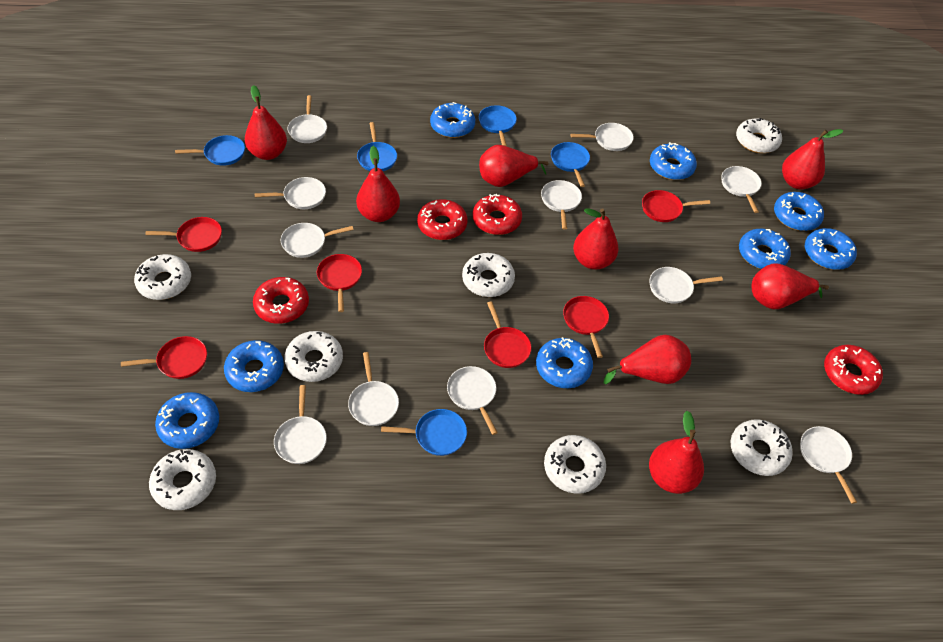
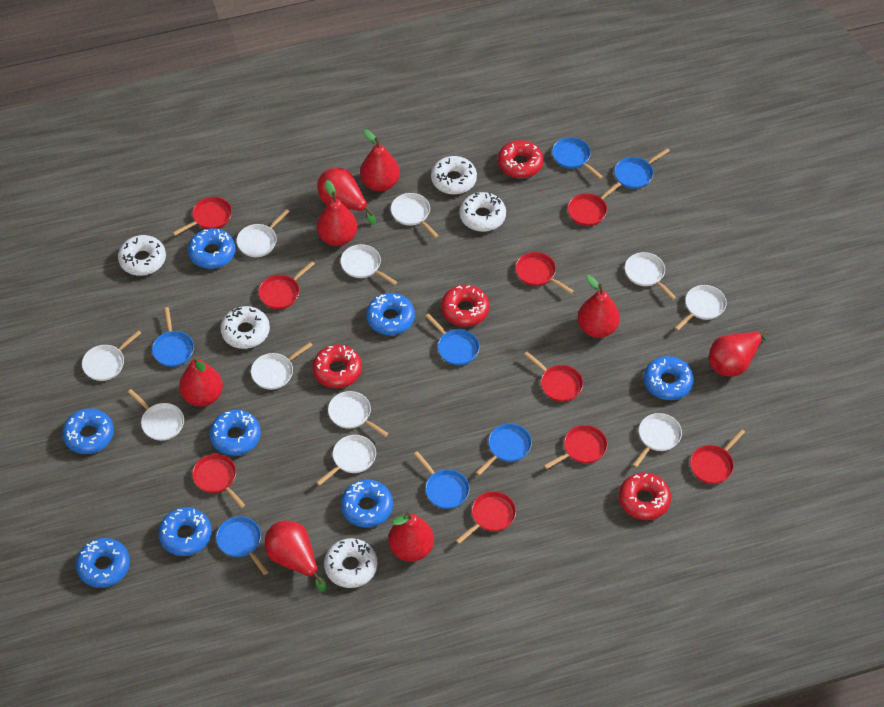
blue pan: [175,135,245,166] [357,122,397,171] [381,409,467,456] [479,105,517,146] [551,142,590,187] = 5 -> [152,307,194,367] [216,517,268,575] [414,451,470,509] [426,314,480,365] [476,423,532,475] [552,137,603,179] [614,148,670,189] = 7
red pan: [121,336,207,379] [145,217,222,252] [317,254,362,312] [484,301,532,368] [563,296,609,358] [642,190,710,222] = 6 -> [173,197,232,236] [192,454,245,508] [258,261,315,309] [456,491,516,544] [515,252,574,294] [524,352,583,402] [544,425,607,469] [568,182,621,226] [690,429,745,484] = 9
white donut: [134,254,191,300] [149,449,216,510] [285,331,343,382] [462,253,515,297] [544,435,606,494] [731,419,793,476] [736,118,782,153] = 7 -> [118,235,166,276] [220,306,270,349] [324,538,377,588] [431,156,477,194] [460,192,506,232] = 5

